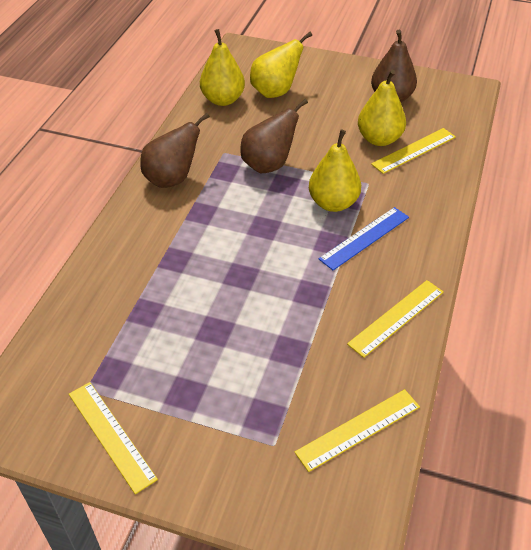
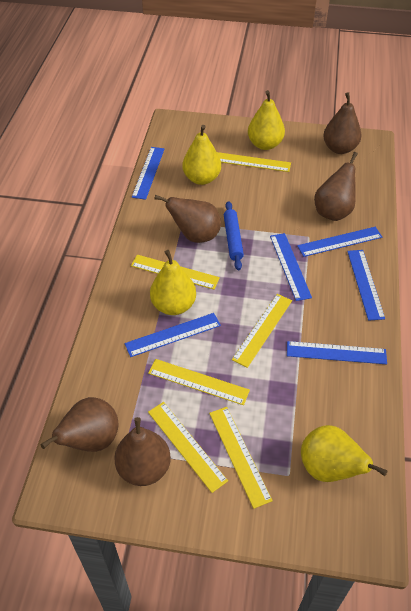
blue rolling pin: none = 0 -> [224,201,244,270] = 1
blue ruler: [319,207,409,270] = 1 -> [125,313,221,357] [132,147,164,200] [270,233,312,301] [287,341,387,364] [297,227,382,257] [347,250,385,321] = 6
brown pear: [140,113,210,188] [241,99,308,173] [371,30,417,102] = 3 -> [40,397,118,452] [114,417,171,486] [154,195,221,243] [314,152,358,221] [323,92,362,154] = 5
yellow ruler: [69,382,158,494] [294,389,420,472] [347,280,444,358] [371,128,456,174] = 4 -> [131,255,220,290] [148,359,250,405] [148,402,228,493] [209,407,273,509] [217,152,291,172] [232,294,292,368] = 6

